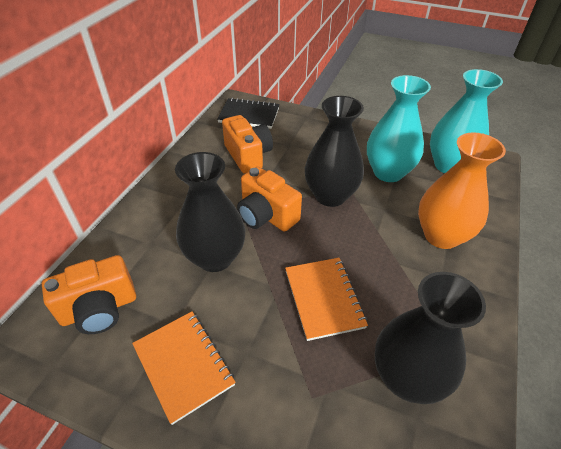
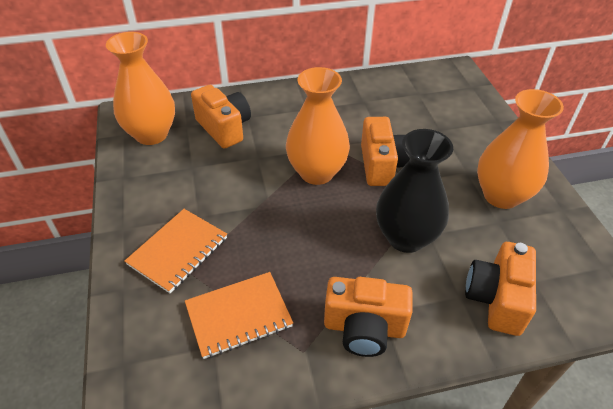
black notebook: [217,98,280,129] = 1 -> none = 0
black vase: [175,152,245,272] [305,96,364,207] [375,272,486,404] = 3 -> [376,129,453,253] = 1
orange camera: [42,255,136,334] [222,115,273,174] [237,167,302,232] = 3 -> [191,85,251,149] [324,277,413,357] [361,117,410,186] [465,242,536,336] = 4
orange vase: [418,132,506,249] = 1 -> [106,32,175,145] [286,67,350,185] [477,89,564,209] = 3
turquoise vase: [367,75,431,182] [430,69,503,173] = 2 -> none = 0

